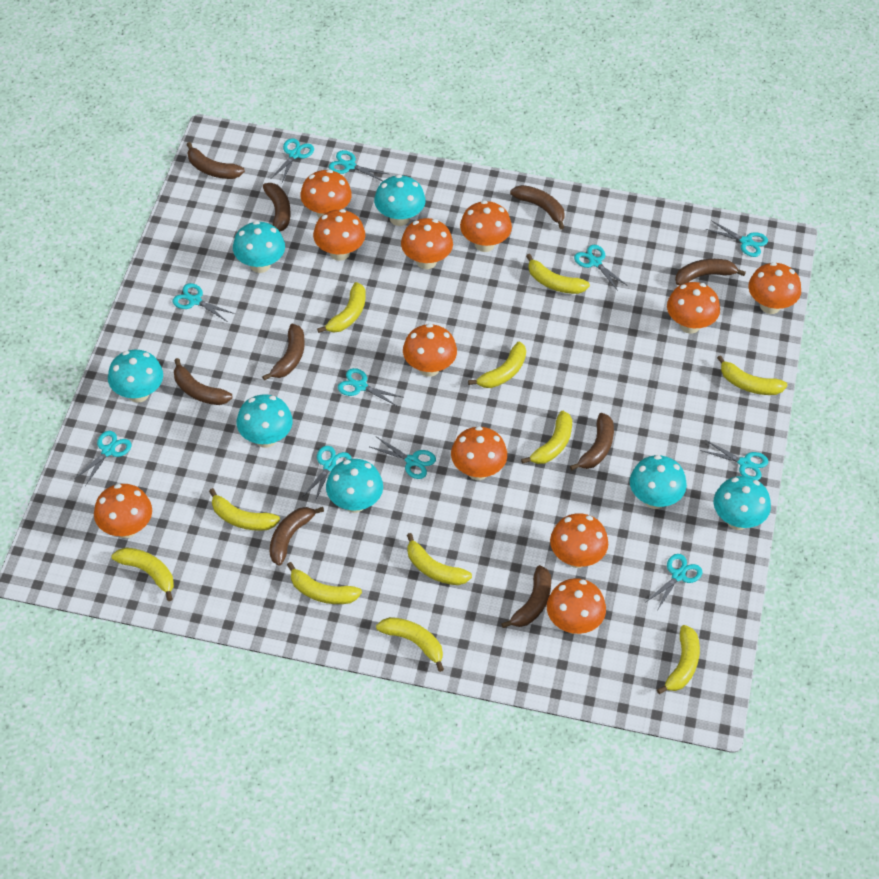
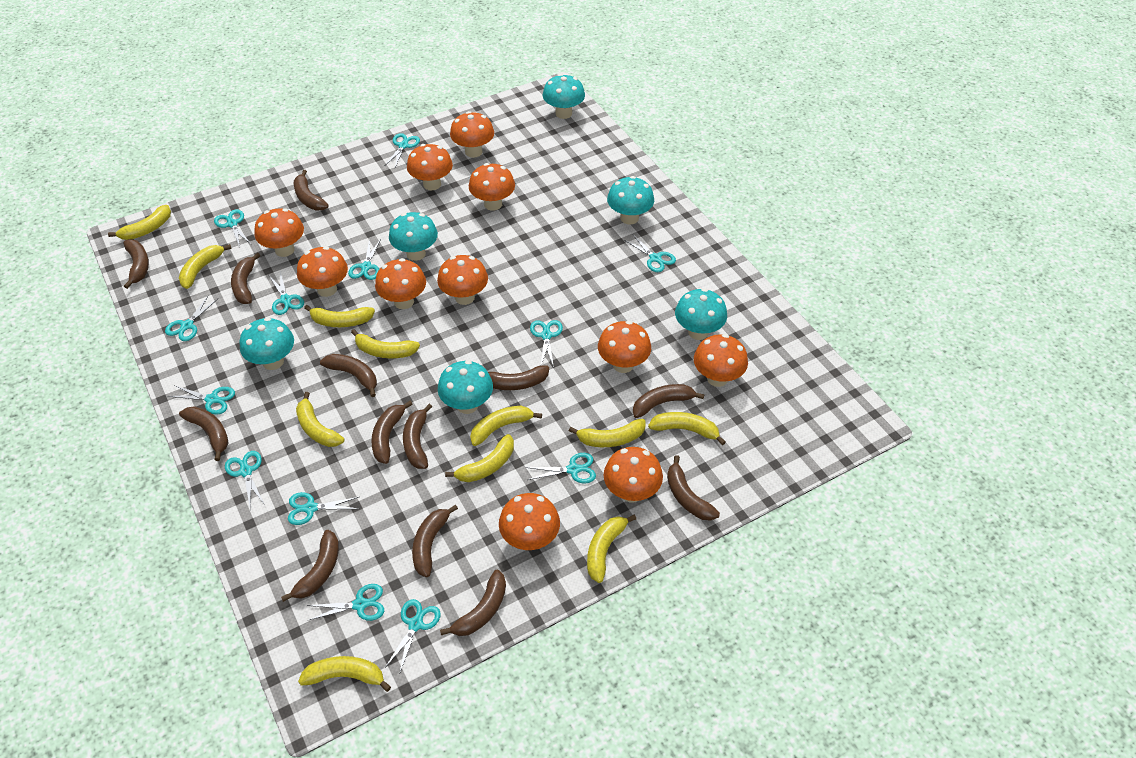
brown banana: [174,358,233,405] [187,142,245,179] [262,324,305,381] [263,183,290,232] [270,507,324,566] [501,565,551,628] [510,185,565,229] [570,413,614,471] [675,259,746,285] = 9 -> [123,239,149,289] [179,406,229,461] [231,253,260,304] [281,530,339,602] [294,170,329,210] [320,354,377,397] [371,401,413,464] [403,404,432,469] [412,505,458,577] [440,570,506,636] [488,365,549,390] [633,384,704,418] [667,455,720,521] = 13
turquoise mushroom: [108,350,163,403] [233,221,285,273] [236,394,293,448] [326,459,383,513] [374,175,425,226] [630,455,687,509] [714,476,771,530] = 7 -> [239,317,294,370] [389,212,438,261] [438,360,493,414] [543,74,585,119] [607,176,654,224] [675,288,727,340] = 6
turquoise scissors: [74,431,132,486] [172,283,235,322] [271,138,314,182] [302,446,352,502] [329,150,388,181] [338,368,404,407] [370,437,436,479] [574,245,628,291] [646,554,703,609] [700,440,768,480] [706,220,768,257] = 11 -> [165,296,218,341] [168,386,235,415] [214,209,251,247] [225,451,265,507] [269,271,304,315] [288,492,359,525] [307,584,384,621] [348,239,381,280] [385,133,420,167] [385,599,441,672] [526,453,596,484] [530,320,563,367] [624,235,676,272] = 13

